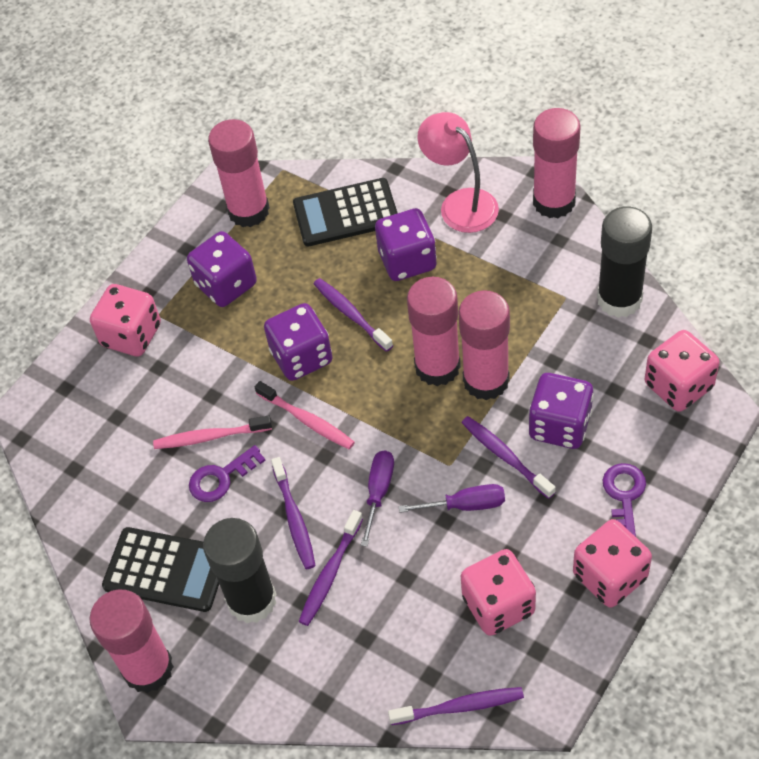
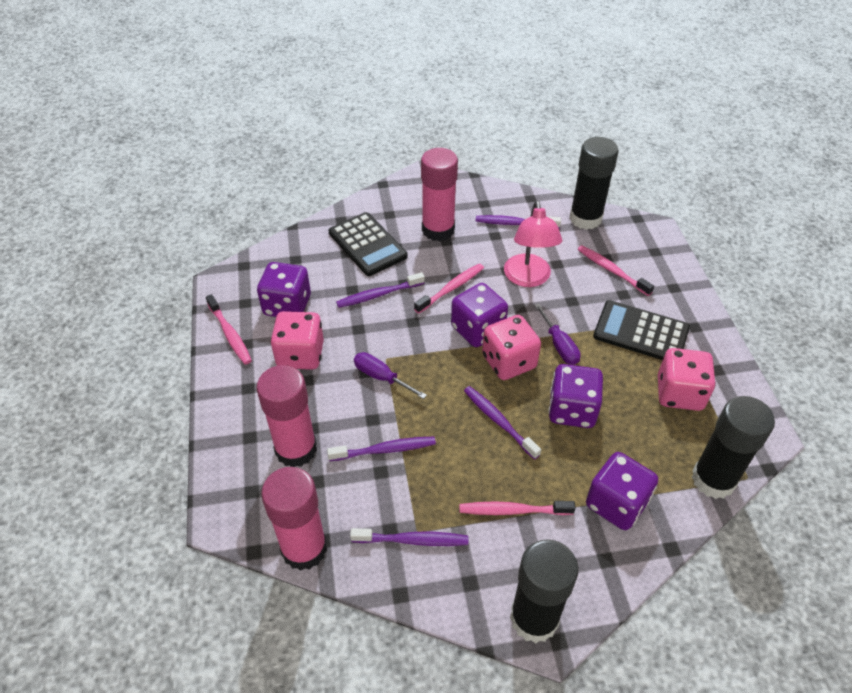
black glue stick: [203,518,276,623] [597,206,652,318] = 2 -> [510,539,579,643] [569,137,619,230] [692,396,775,499] = 3
pink dice: [90,284,161,356] [461,549,536,636] [573,519,652,608] [645,330,720,412] = 4 -> [270,311,324,370] [482,315,541,380] [658,348,716,411] = 3
pink glue stick: [90,590,174,693] [208,119,270,227] [407,277,461,386] [458,290,510,400] [533,108,581,218] = 5 -> [256,365,317,467] [261,467,327,571] [421,148,458,241] = 3
pink toothbrush: [153,415,272,449] [255,381,355,449] = 2 -> [206,294,252,365] [414,263,484,314] [460,501,575,515] [577,245,654,296] = 4
purple key: [189,445,266,502] [603,463,646,537] = 2 -> none = 0

